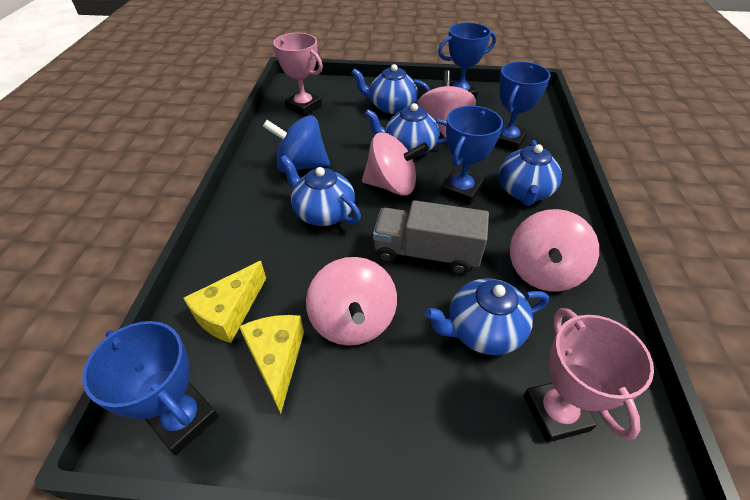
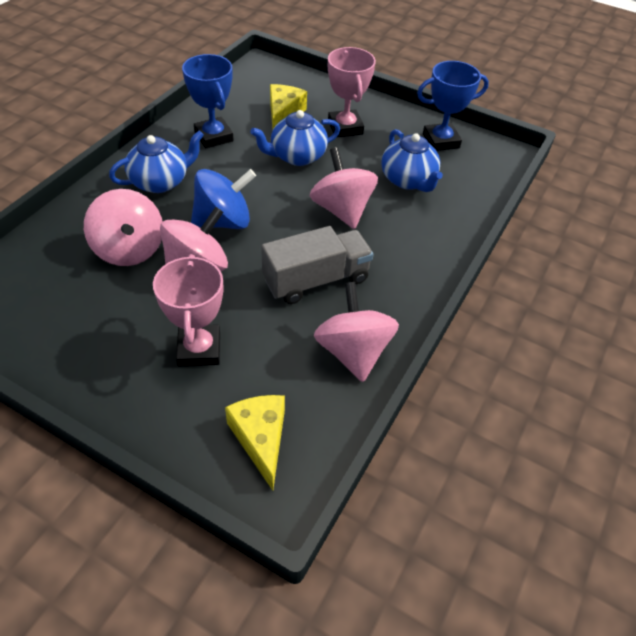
blue teapot: [280,155,361,226] [351,64,430,114] [365,103,447,156] [425,278,549,355] [498,140,562,206] = 5 -> [109,130,204,193] [250,110,340,166] [381,129,443,192] = 3
blue trophy: [82,321,219,455] [438,22,496,99] [440,106,503,205] [495,62,551,151] = 4 -> [182,54,234,148] [417,61,489,151] = 2

